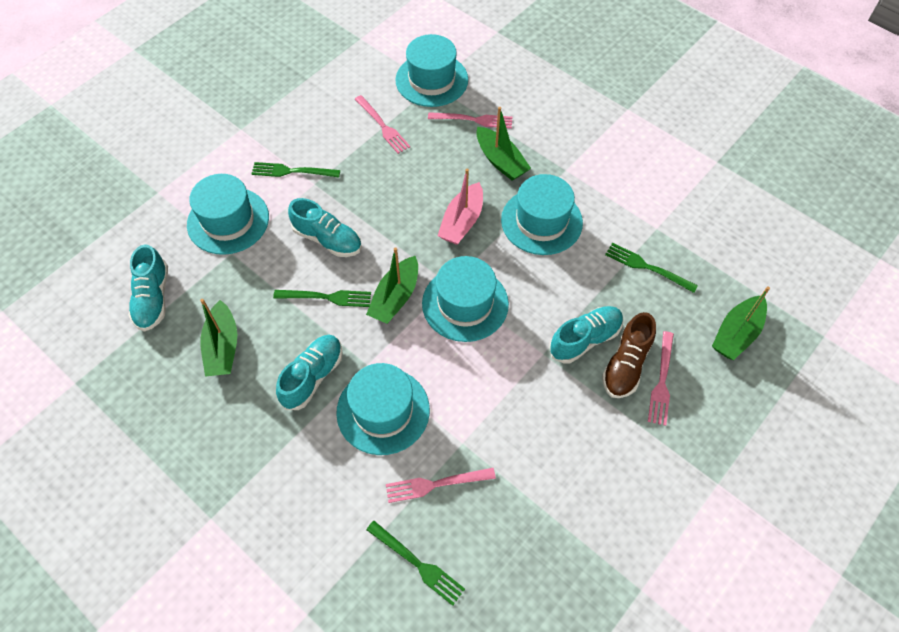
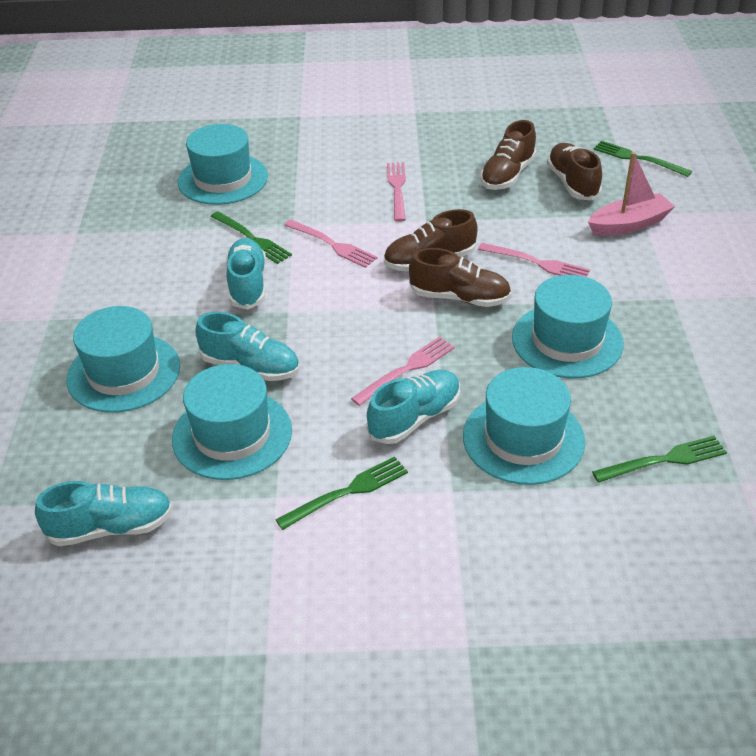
brown shoe: [602,312,656,398] = 1 -> [384,209,478,272] [409,248,511,307] [480,120,537,190] [547,143,602,201] = 4
green boat: [200,299,237,377] [366,248,418,324] [476,107,531,181] [712,286,770,360] = 4 -> none = 0

